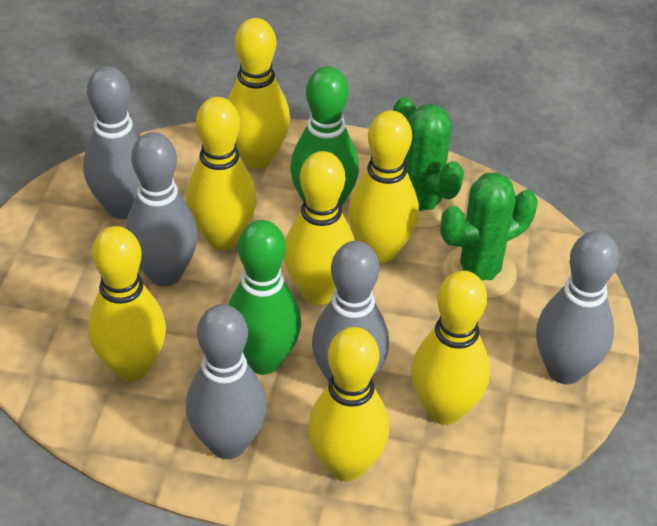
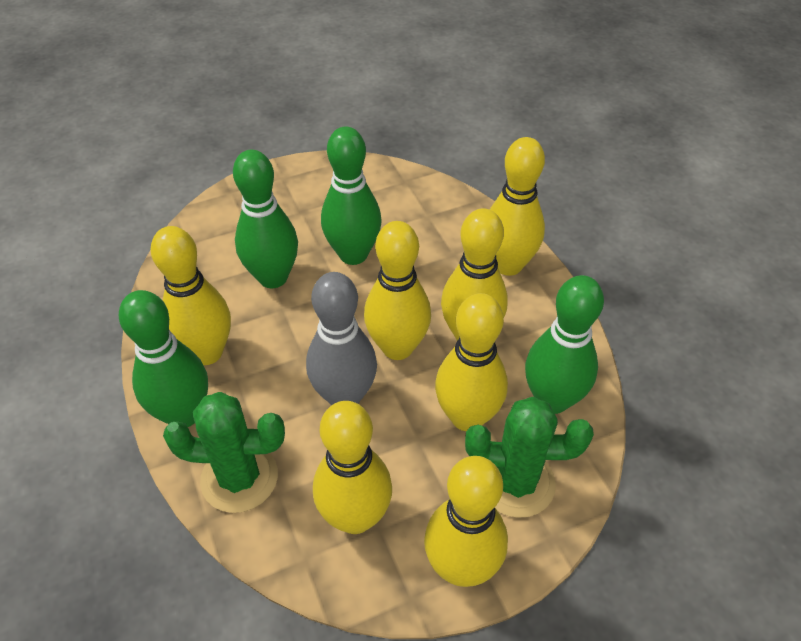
green bowling pin: [228,220,301,375] [290,67,359,207] = 2 -> [119,290,208,427] [233,150,298,288] [321,127,381,265] [525,275,604,414] = 4
grey bowling pin: [83,66,141,219] [125,132,198,286] [186,304,267,459] [312,241,389,382] [536,231,619,385] = 5 -> [306,272,377,405] = 1

